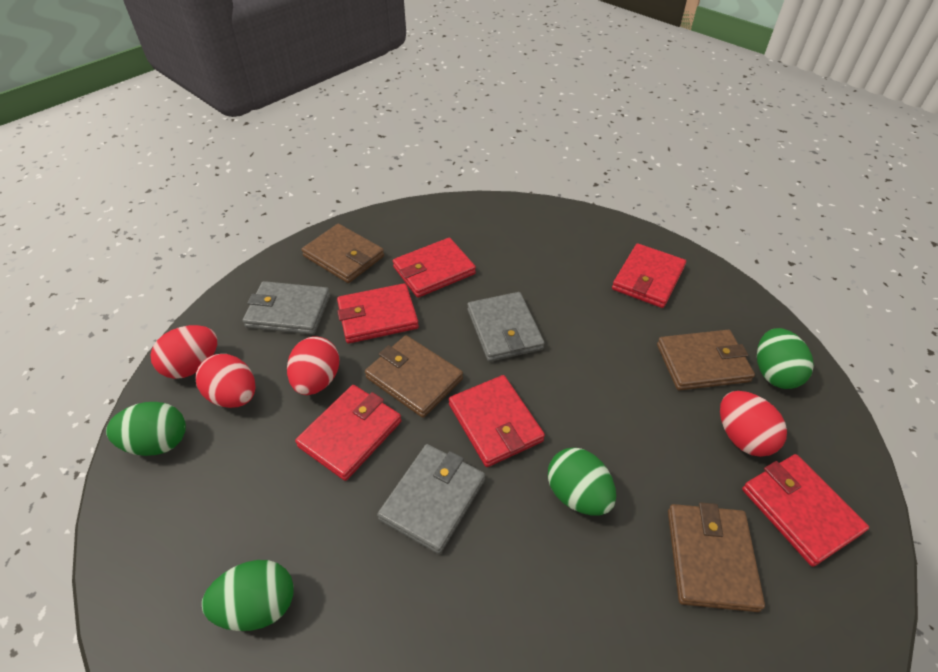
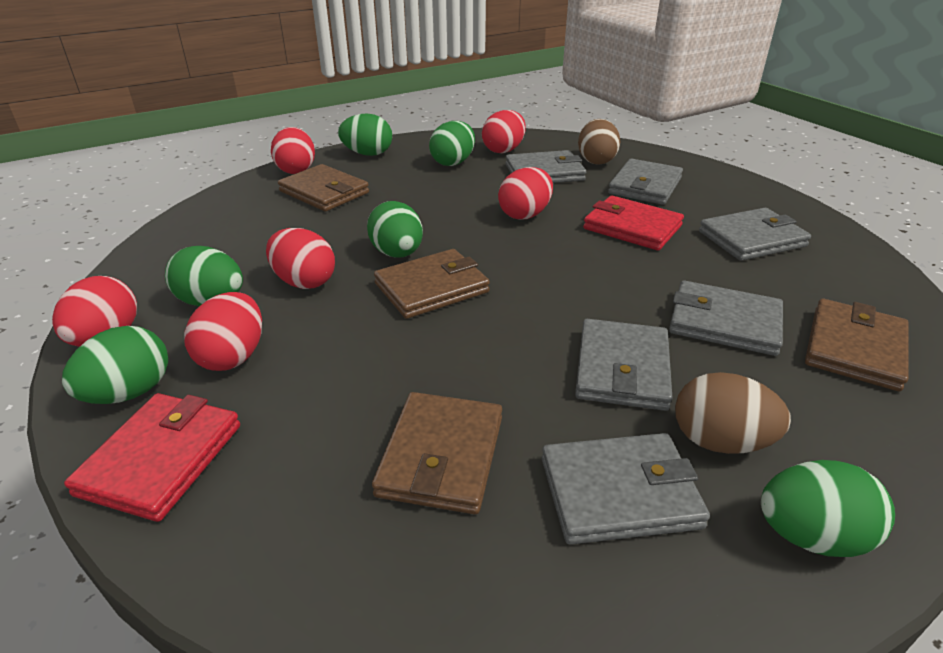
brown egg: none = 0 -> [578,119,621,165] [675,372,791,454] = 2
green egg: [106,402,186,456] [202,560,294,631] [548,448,616,516] [757,328,814,389] = 4 -> [62,326,168,404] [165,246,243,306] [338,113,392,156] [367,201,423,258] [429,121,475,166] [761,460,895,557] = 6
grey wallet: [243,281,330,335] [377,444,485,554] [468,292,544,362] = 3 -> [506,150,586,183] [542,433,710,545] [575,319,673,411] [608,158,683,205] [669,280,783,356] [699,208,811,261] = 6
red egg: [151,325,217,379] [196,354,256,408] [287,337,339,395] [720,391,787,457] = 4 -> [52,276,137,347] [184,292,262,371] [266,228,335,289] [271,127,315,174] [482,110,526,153] [498,167,553,220] = 6
red wallet: [295,385,402,481] [337,283,419,343] [393,238,476,298] [449,375,545,467] [612,243,686,308] [742,454,869,567] = 6 -> [64,393,240,522] [583,196,684,251] = 2

